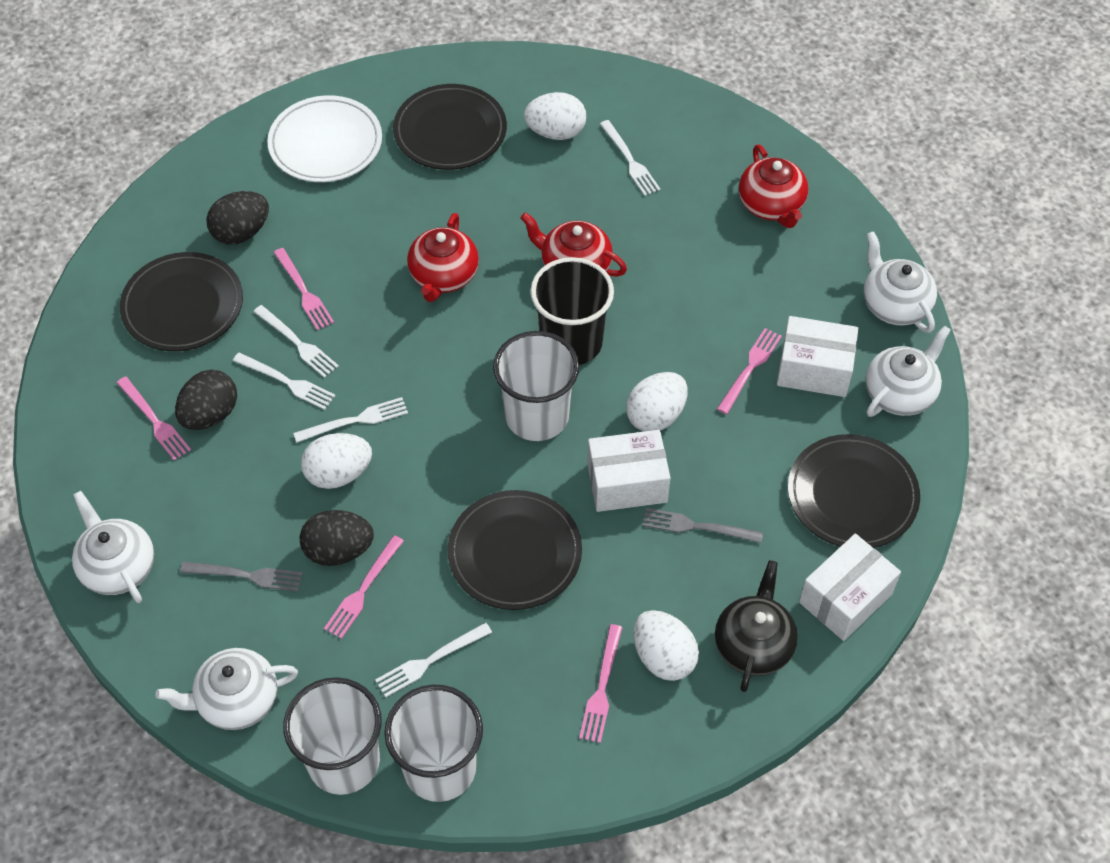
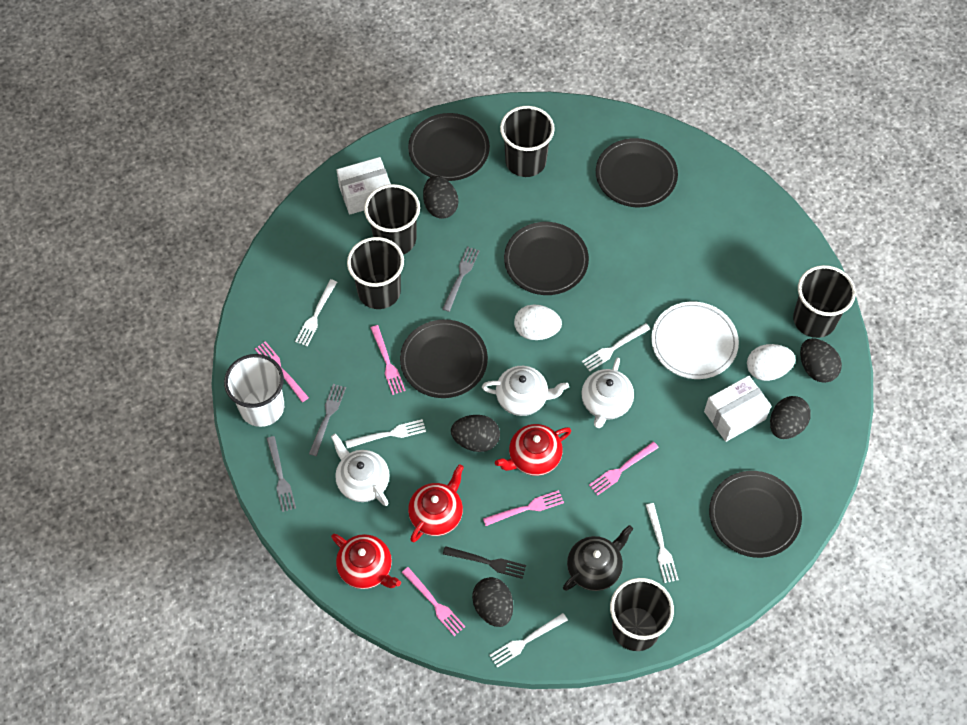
black cup: [530,257,614,365] = 1 -> [347,237,404,309] [364,184,420,255] [500,106,555,177] [610,578,674,651] [793,265,856,338] = 5
black egg: [175,370,237,430] [206,191,269,245] [300,510,374,566] = 3 -> [423,176,458,219] [451,415,500,452] [472,577,513,627] [770,396,811,439] [800,338,842,383] = 5
black fork: none = 0 -> [443,546,526,579] = 1
black plate: [120,252,243,351] [393,84,507,170] [447,490,582,610] [788,434,920,548] = 4 -> [400,319,488,398] [408,113,490,181] [504,222,589,295] [596,138,678,207] [709,471,802,558] = 5
grey fork: [180,561,303,592] [642,508,763,543] = 2 -> [266,436,296,512] [309,384,346,456] [442,247,480,312] = 3
white box: [587,430,671,512] [777,316,858,397] [799,534,901,641] = 3 -> [336,157,391,215] [704,376,771,442] = 2
white cup: [283,677,382,795] [384,685,483,802] [493,331,579,441] = 3 -> [224,354,284,427] = 1
white egg: [301,433,372,489] [524,92,586,140] [626,372,688,431] [633,610,699,681] = 4 -> [514,304,562,340] [747,344,795,381] = 2
white teapot: [72,491,154,603] [155,648,298,730] [864,231,937,333] [865,325,951,417] = 4 -> [331,434,390,506] [482,366,569,416] [581,357,634,428] = 3

